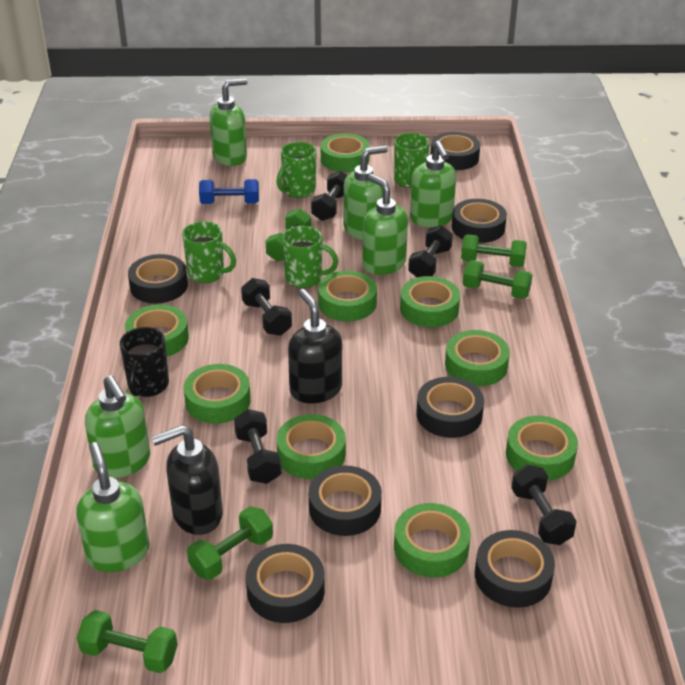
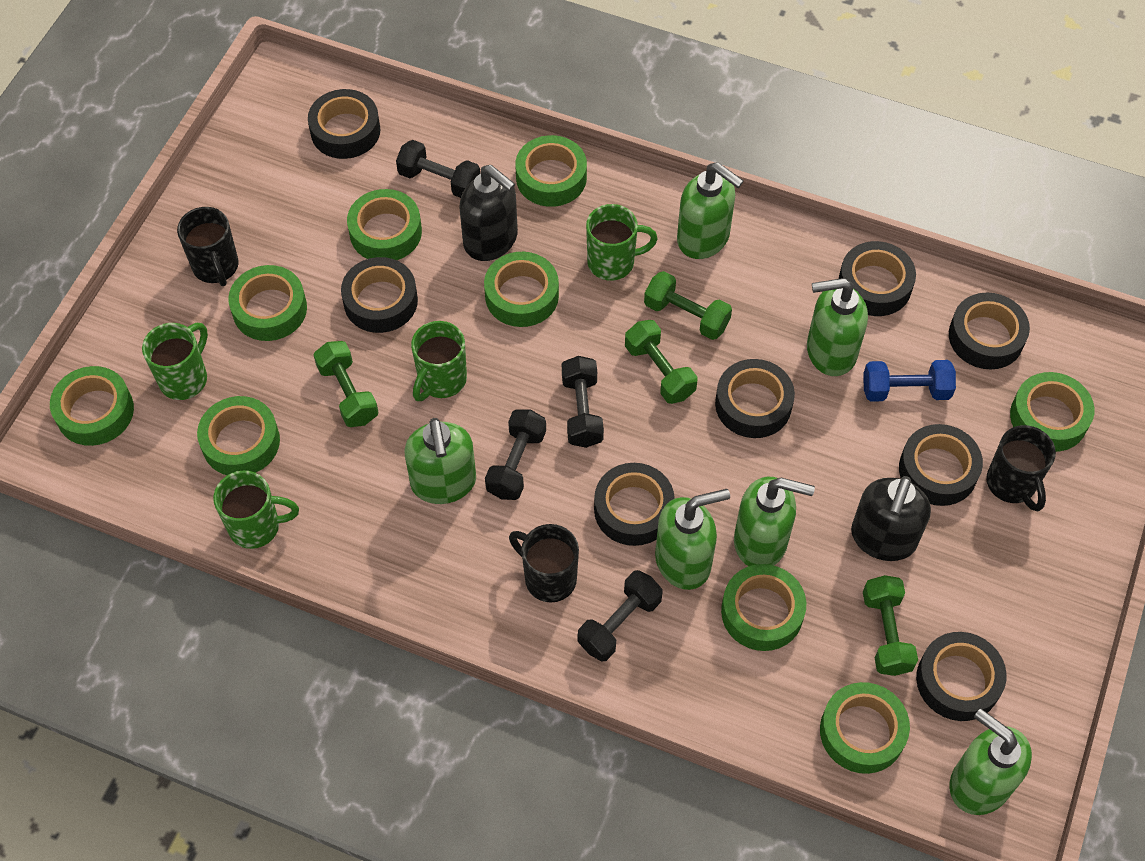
black dumbbell: [234,409,281,484] [241,278,292,336] [311,171,347,221] [408,225,453,277] [511,465,577,545] = 5 -> [396,140,480,198] [485,409,546,500] [562,356,604,448] [578,570,663,662] = 4
black mug: [120,327,169,397] = 1 -> [177,207,239,286] [509,524,579,603] [986,425,1056,511] = 3
black tape: [128,254,188,304] [246,544,325,623] [309,466,382,536] [416,377,484,438] [431,132,480,170] [452,199,507,243] [475,530,555,608] = 7 -> [308,89,380,159] [341,257,418,333] [594,463,675,546] [715,359,795,438] [839,241,916,316] [899,424,983,506] [916,632,1007,721] [949,293,1030,369] = 8
green dumbbell: [77,610,178,673] [187,506,273,580] [266,209,311,262] [461,234,527,267] [463,260,532,299] = 5 -> [314,341,379,427] [625,320,697,404] [644,271,732,340] [863,575,918,676] = 4

